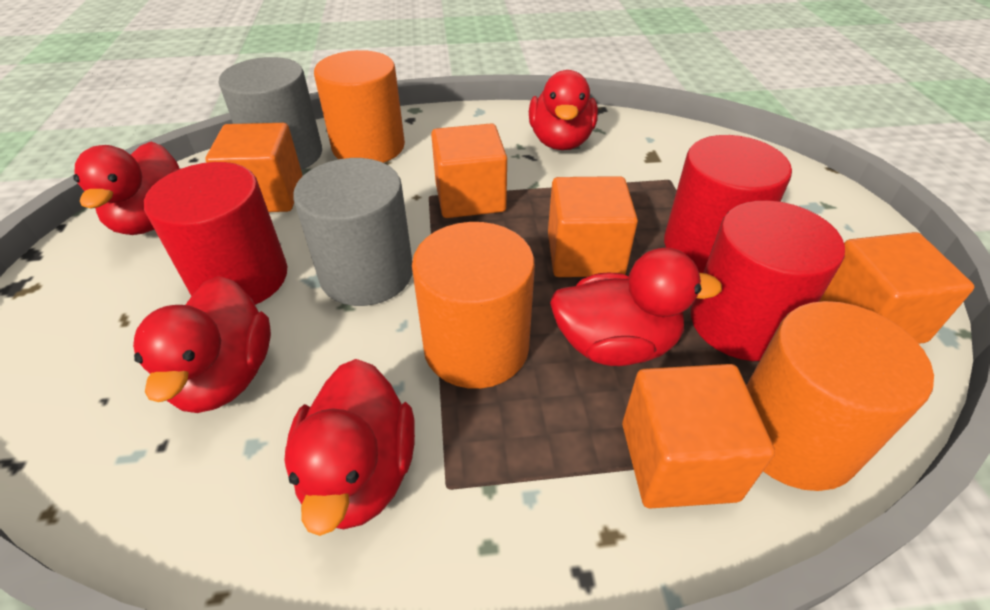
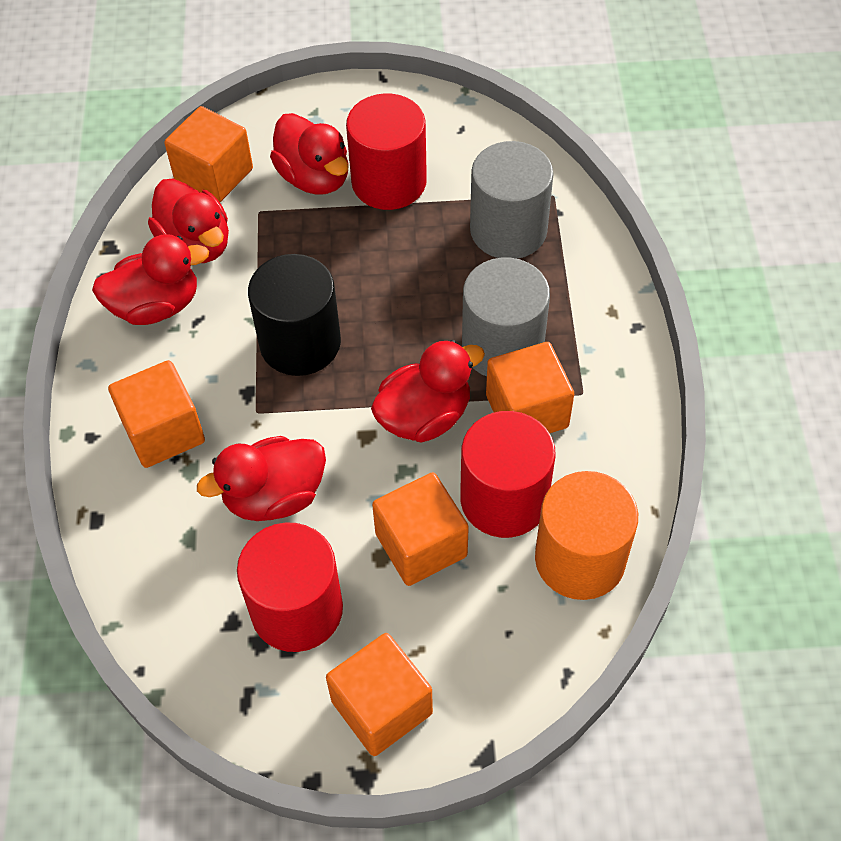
black cylinder: none = 0 -> [248,254,341,376] = 1
orange cylinder: [314,50,405,163] [412,222,535,389] [746,301,934,491] = 3 -> [535,471,638,600] = 1

